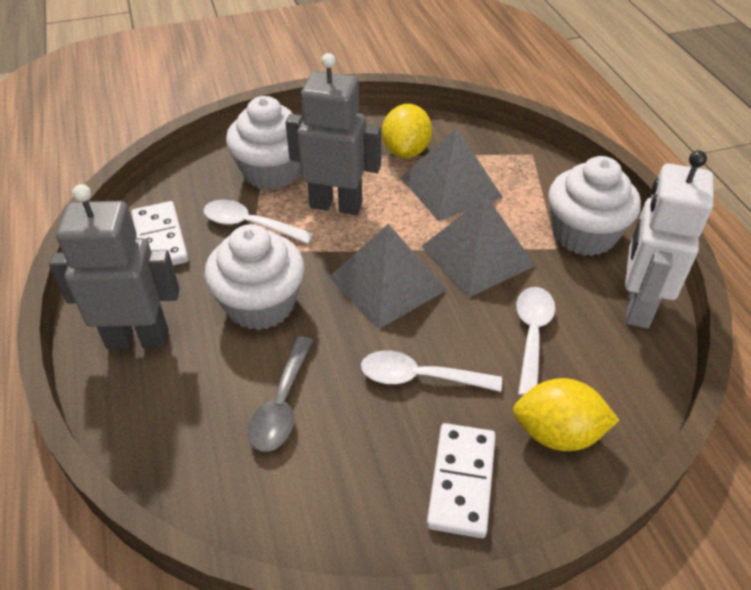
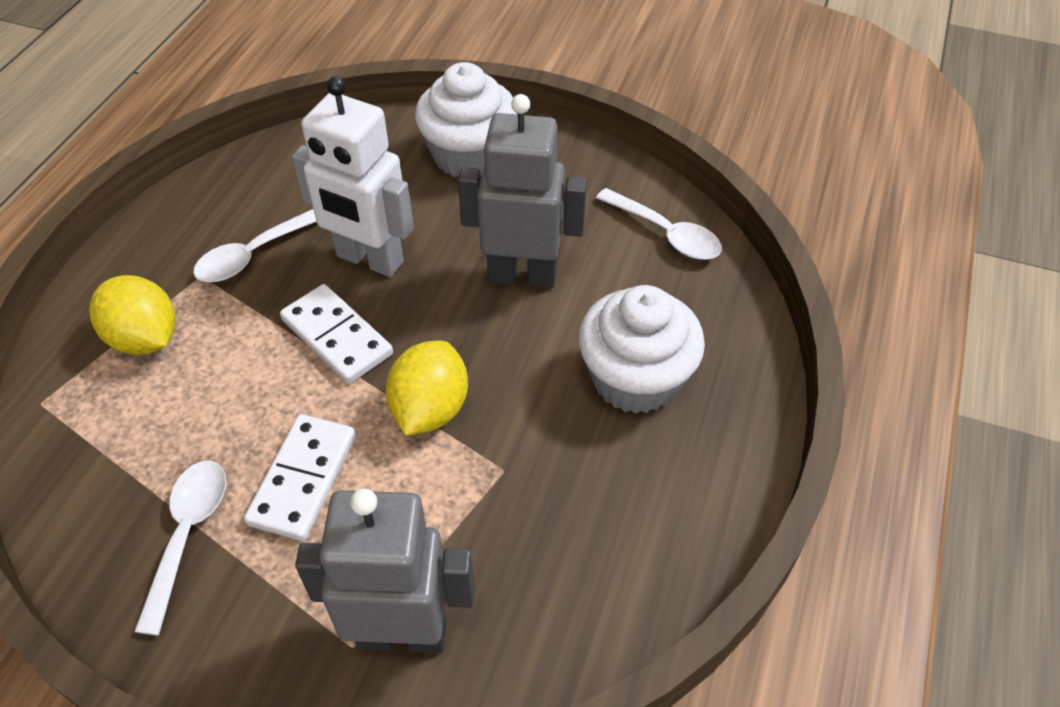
grey pyramid: [329,224,446,329] [401,128,503,221] [421,196,536,297] = 3 -> none = 0
grey spoon: [248,336,313,452] = 1 -> none = 0
white cupcake: [204,224,304,330] [226,96,301,190] [548,156,641,256] = 3 -> [415,62,518,177] [578,285,705,414] = 2

